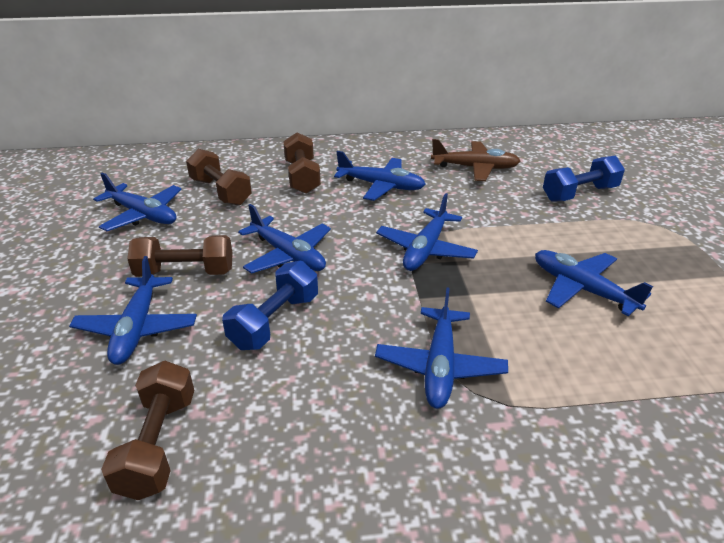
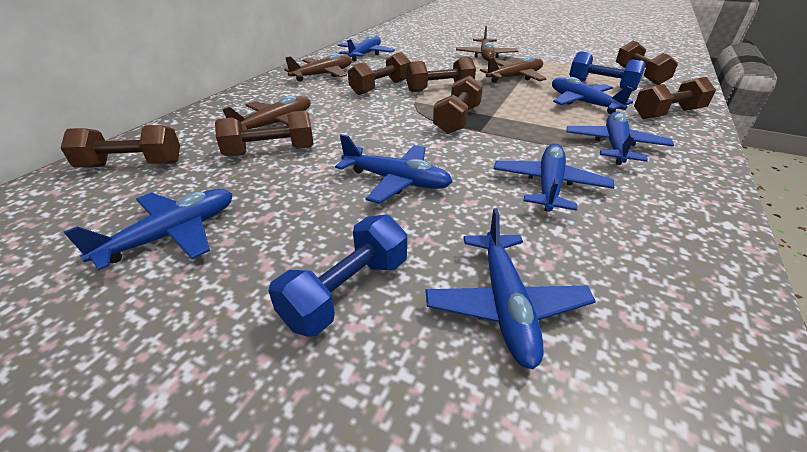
brown dumbbell: [101,361,194,500] [127,235,233,277] [186,149,252,206] [283,133,321,194] = 4 -> [61,125,180,167] [215,111,314,157] [348,52,411,95] [406,57,476,92] [433,75,483,134] [616,40,678,85] [634,77,716,119] = 7
brown plane: [431,139,520,181] = 1 -> [223,96,311,130] [284,53,352,81] [456,25,518,61] [480,56,547,83] = 4

